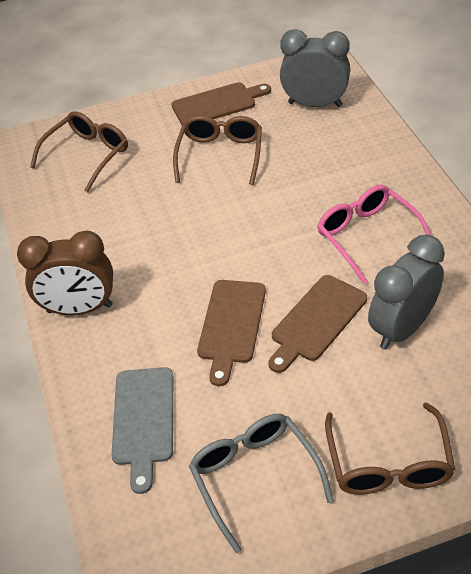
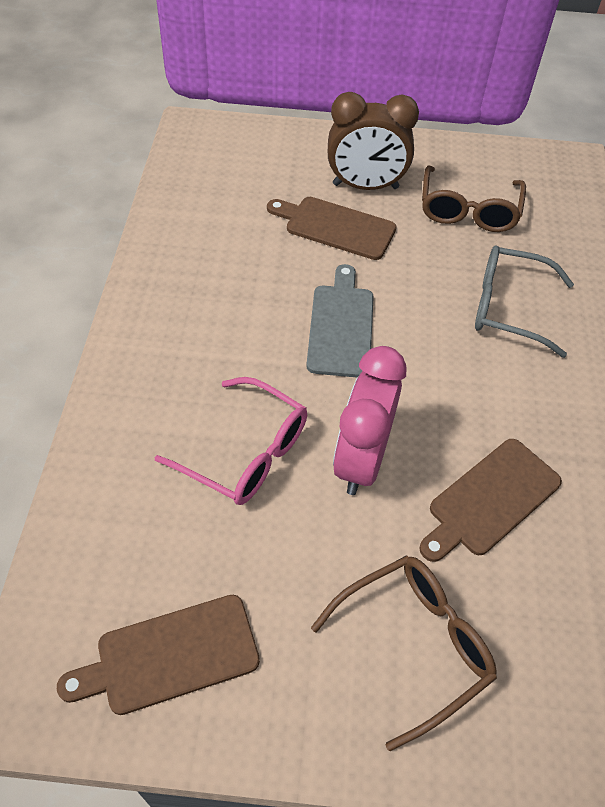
brown glasses: [30,111,128,192] [173,115,262,185] [325,403,455,495] = 3 -> [311,556,497,751] [422,165,526,232] = 2
grey clock: [280,29,350,107] [368,235,445,350] = 2 -> none = 0
pink clock: none = 0 -> [333,346,407,495] = 1

